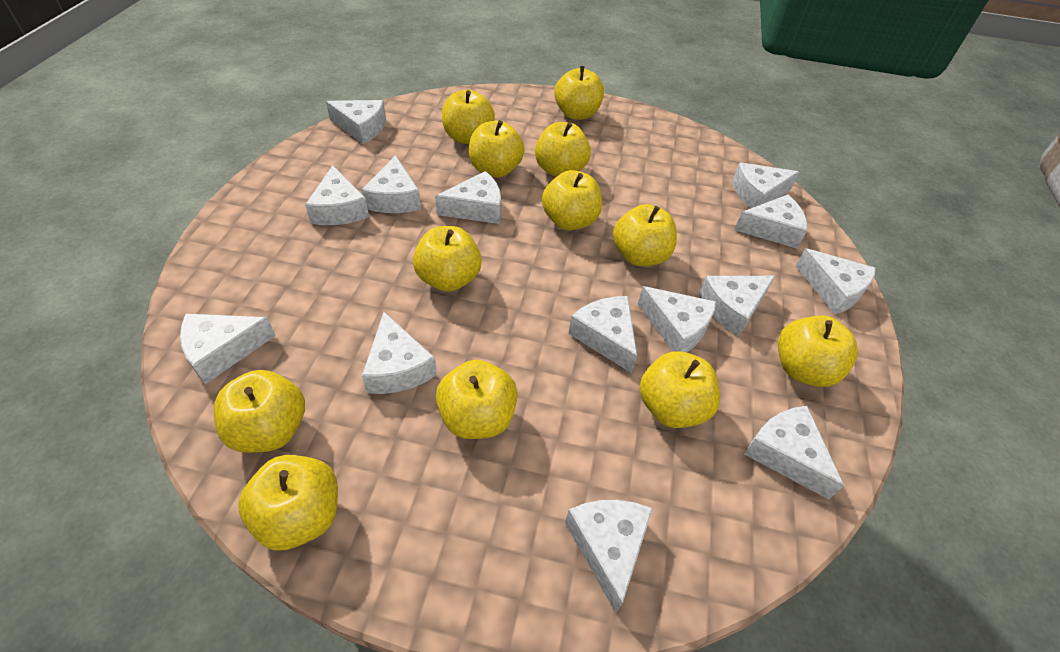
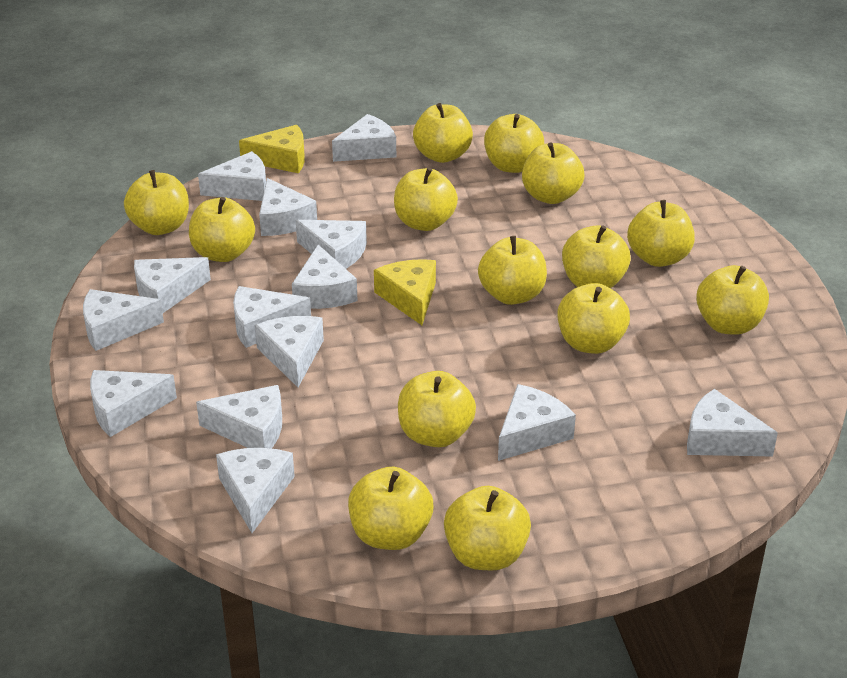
yellow apple: [214,370,305,453] [238,455,338,551] [413,226,482,292] [436,360,518,439] [442,90,495,144] [469,120,525,178] [535,122,591,177] [542,170,602,230] [554,66,604,120] [613,204,677,266] [639,351,720,428] [778,316,858,387] = 12 -> [124,170,189,235] [189,197,255,262] [348,467,433,550] [394,167,458,231] [398,371,476,447] [413,103,473,163] [444,486,531,570] [478,236,547,305] [484,114,544,173] [522,142,584,204] [557,283,630,354] [562,225,631,289] [627,200,695,267] [696,265,769,335] = 14
yellow cheese: none = 0 -> [239,125,305,173] [374,259,436,325] = 2

